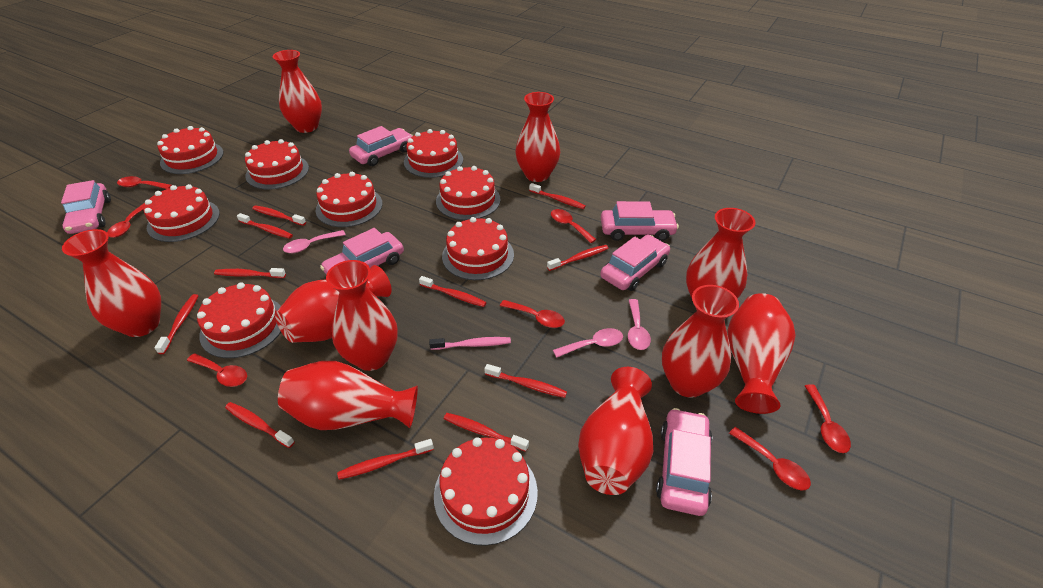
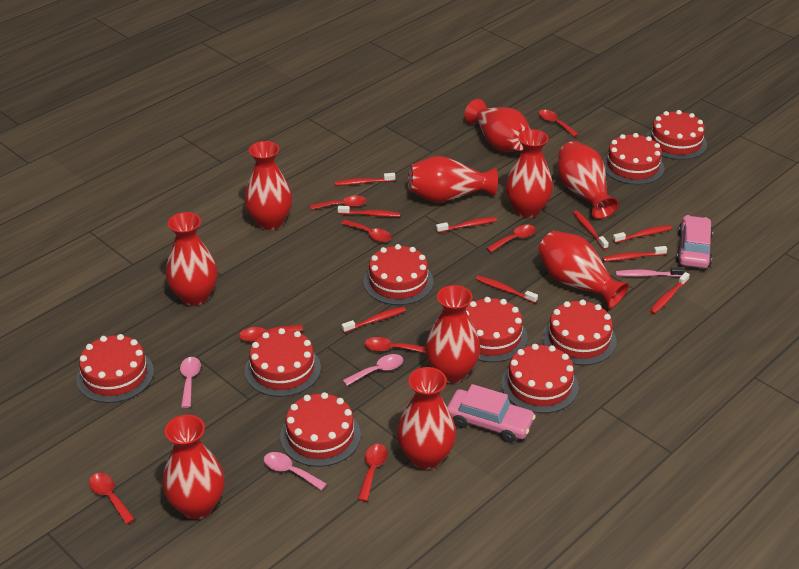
pink car: [61,180,111,234] [320,228,404,275] [349,126,413,166] [600,235,670,291] [601,201,679,241] [656,408,712,516] = 6 -> [447,384,536,443] [676,215,713,268] = 2
red spoon: [107,203,145,238] [117,176,172,189] [187,353,247,387] [500,300,565,328] [551,209,597,243] [729,427,811,490] [805,384,851,453] = 7 -> [89,473,135,524] [239,325,303,342] [310,195,367,210] [341,220,392,242] [358,444,388,502] [364,337,426,353] [486,225,536,252] [539,110,579,137] = 8
red toothbrush: [154,294,198,354] [214,268,286,278] [225,402,295,448] [237,213,293,239] [252,205,306,226] [337,439,434,480] [419,276,487,307] [444,413,529,452] [484,364,567,398] [529,183,586,209] [547,245,609,271] = 11 -> [335,173,395,186] [338,205,401,217] [342,307,406,333] [436,217,497,233] [476,276,538,303] [573,210,609,250] [602,246,667,262] [613,225,672,243] [650,272,690,314] = 9

